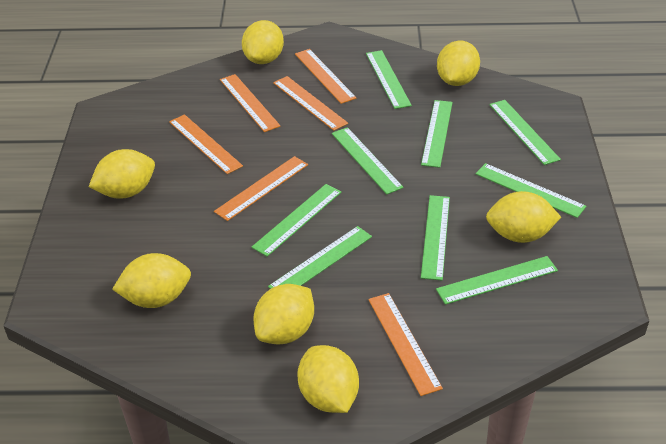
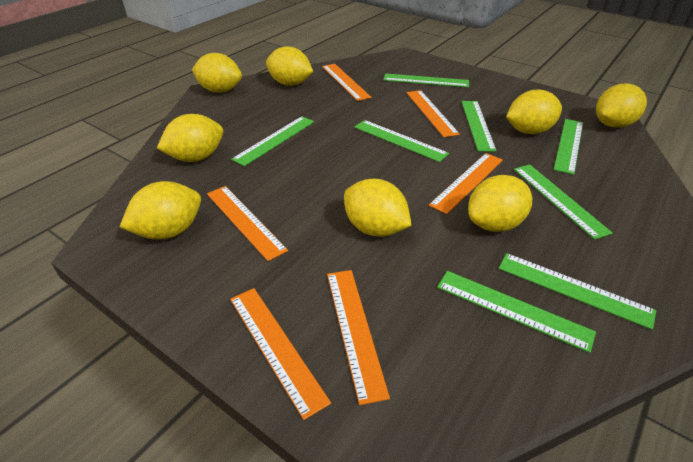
green ruler: [251,184,341,257] [268,226,372,289] [332,127,403,194] [366,50,412,109] [421,100,453,168] [421,195,450,280] [436,256,558,305] [476,163,586,218] [489,100,561,165] = 9 -> [231,116,314,166] [354,120,449,162] [383,73,469,87] [437,271,596,353] [461,101,497,152] [499,253,656,330] [514,165,613,240] [554,119,583,175] = 8
yellow lemon: [89,149,155,199] [112,253,191,308] [242,20,284,64] [253,284,314,345] [297,345,359,413] [437,40,480,86] [486,191,561,243] = 7 -> [120,181,201,240] [157,114,223,162] [192,53,242,93] [266,46,313,86] [344,179,412,237] [468,175,532,232] [506,90,562,134] [596,83,647,128] = 8

